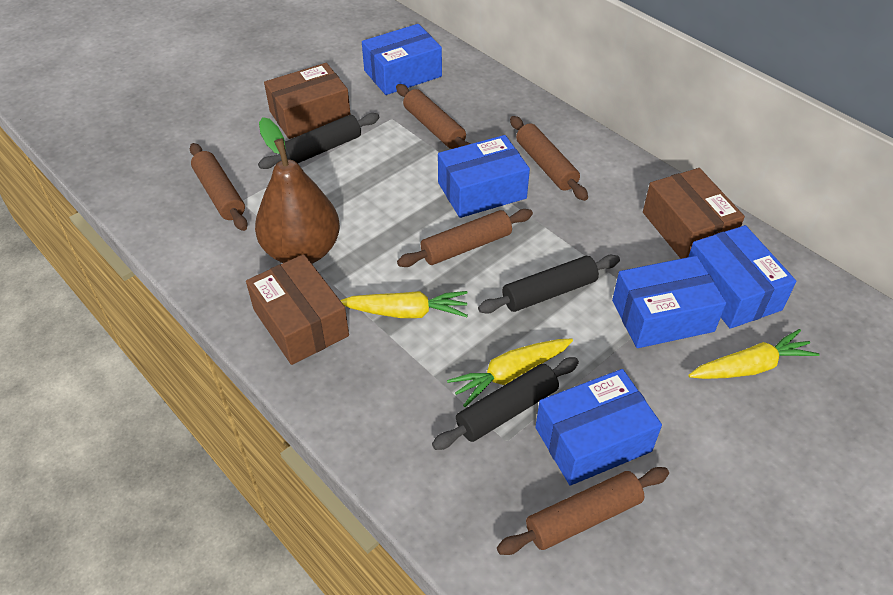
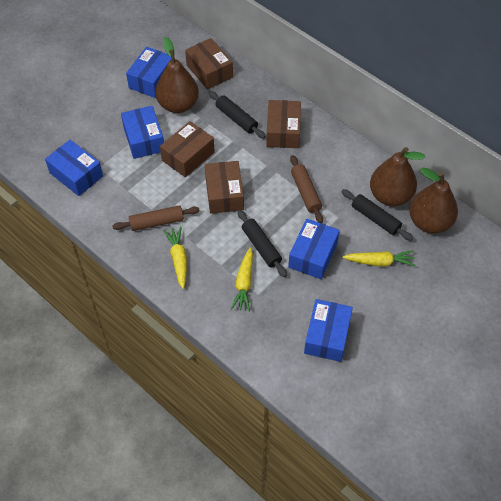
brown box: [246,254,349,365] [264,63,351,139] [643,168,745,259] = 3 -> [160,121,215,177] [185,38,233,90] [205,161,244,214] [266,100,301,148] = 4
brown pear: [255,117,340,264] = 1 -> [155,37,199,113] [370,147,425,206] [409,167,458,234] = 3
brown rolling pin: [190,143,248,231] [396,84,471,149] [397,209,533,267] [497,467,669,555] [510,116,588,201] = 5 -> [113,205,200,231] [290,155,323,223] = 2

